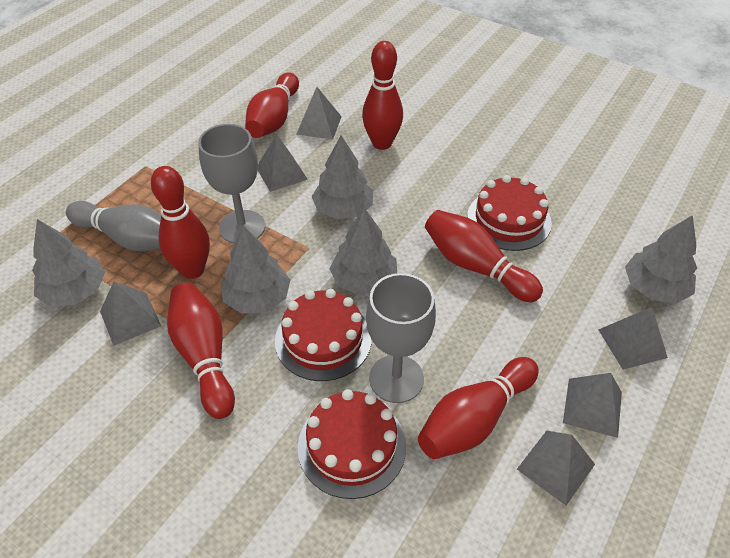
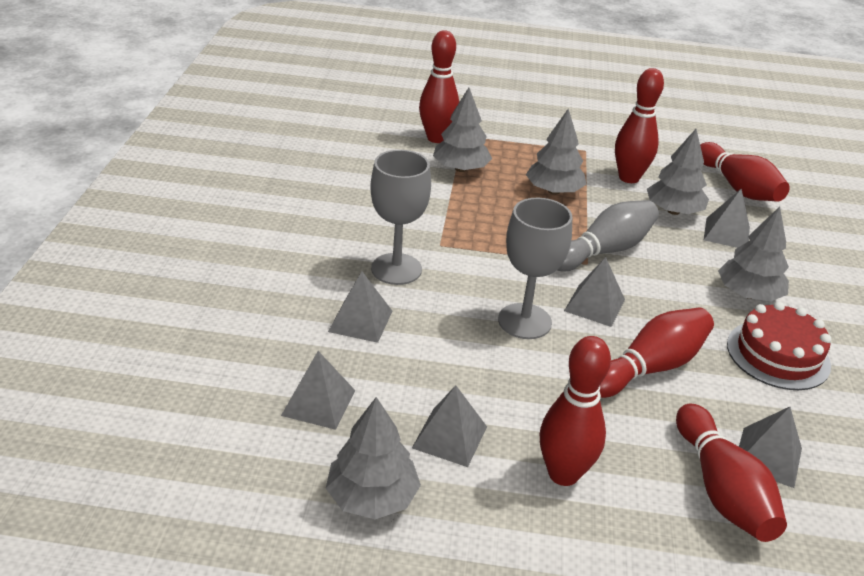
red cake: [275,289,372,381] [298,389,406,499] [467,175,552,251] = 3 -> [727,302,831,390] = 1

